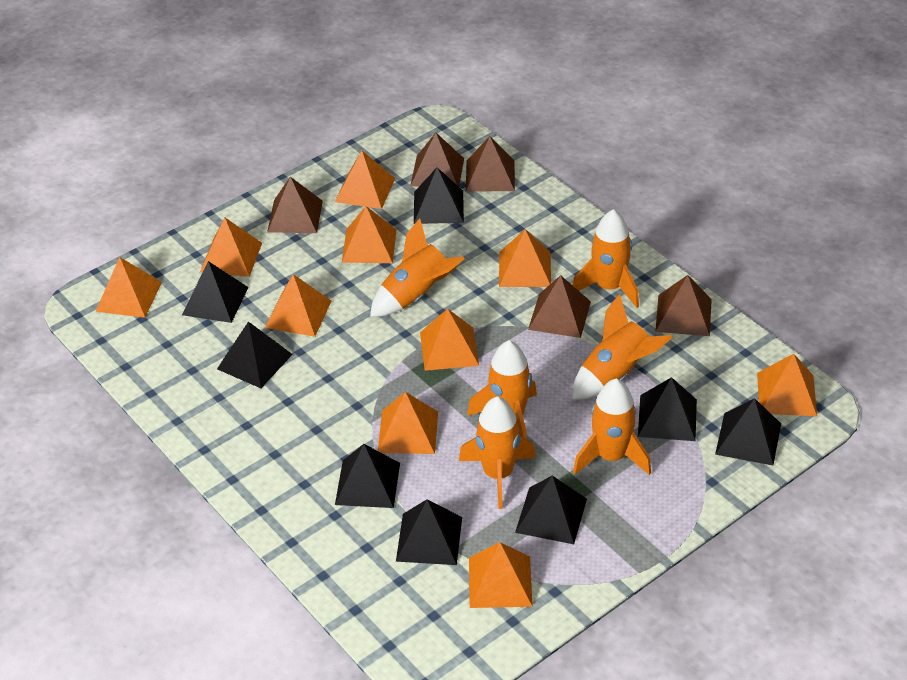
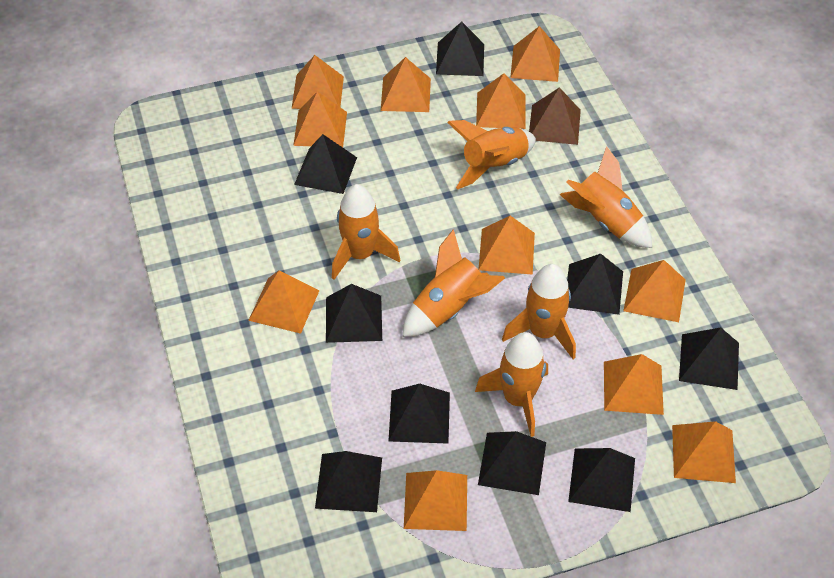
black pyramid: [182,261,249,323] [217,321,293,388] [335,444,400,508] [396,499,462,565] [414,168,464,224] [515,476,587,544] [638,377,697,441] [715,398,781,465] = 8 -> [294,134,357,194] [315,451,382,512] [326,284,382,343] [389,384,450,444] [436,22,484,76] [478,431,546,495] [567,254,623,315] [568,448,635,512] [679,327,739,390] = 9
brown pyramid: [267,177,323,233] [410,133,464,187] [466,136,515,192] [528,275,591,338] [655,275,712,336] = 5 -> [529,87,581,145] = 1
orange pyramid: [95,257,162,318] [200,218,262,277] [265,274,331,337] [335,151,395,209] [342,206,396,263] [378,392,438,454] [420,309,479,371] [469,542,533,608] [499,229,551,287] [757,354,817,416] = 10 -> [248,270,319,334] [292,55,344,109] [293,92,347,147] [381,57,431,112] [404,470,467,531] [476,73,526,129] [478,216,535,275] [510,26,560,82] [604,354,664,415] [623,260,686,322] [672,421,736,483] = 11

